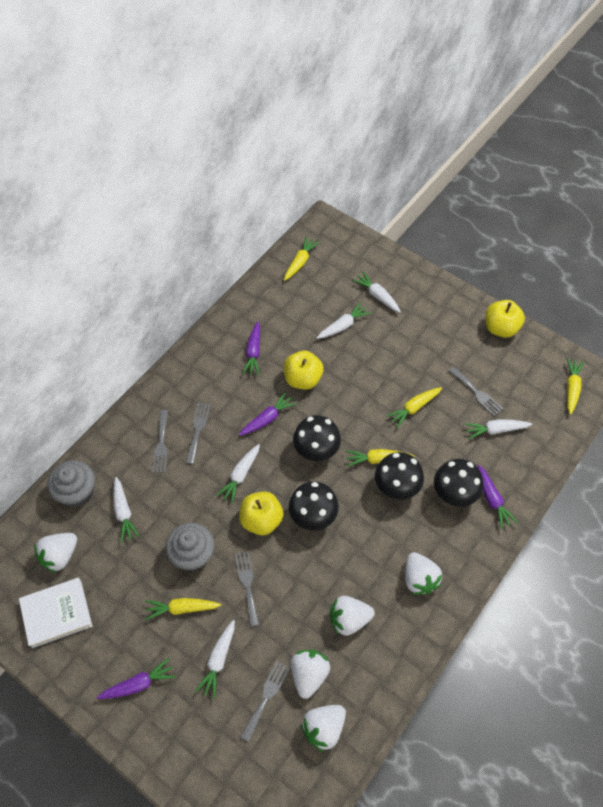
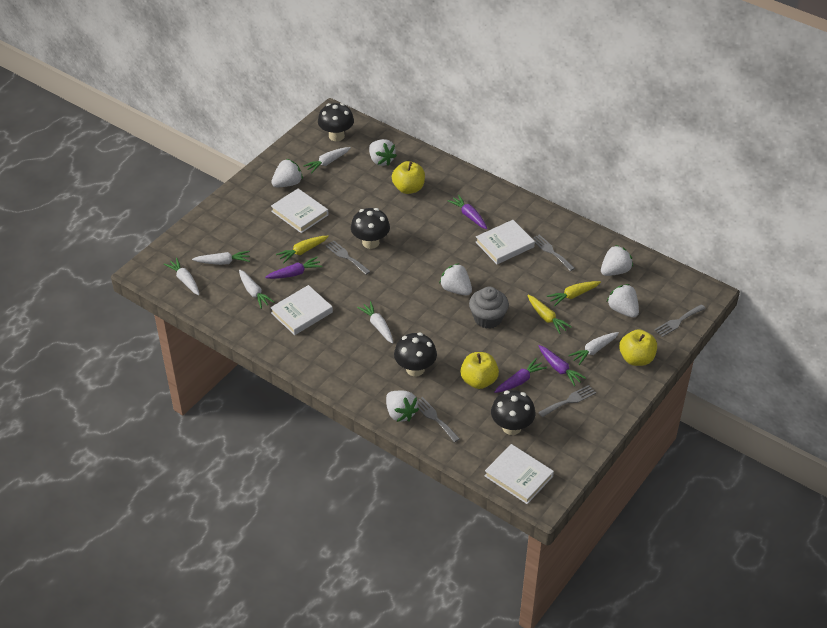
grey cupcake: [47,460,95,507] [166,523,215,571] = 2 -> [469,287,509,329] = 1
white book: [19,578,92,648] = 1 -> [270,285,333,335] [271,188,329,233] [476,220,535,264] [485,444,554,504] = 4
white strawberry: [34,533,77,573] [291,649,330,699] [301,705,346,752] [330,596,375,636] [405,552,442,595] = 5 -> [271,159,303,187] [369,139,397,166] [386,391,419,422] [439,263,472,295] [601,245,633,276] [607,284,639,318] = 6
yellow carrot: [145,598,221,620] [284,236,320,281] [345,449,415,467] [386,387,442,428] [567,358,584,415] = 5 -> [276,236,329,263] [527,295,572,334] [547,281,601,306] = 3

